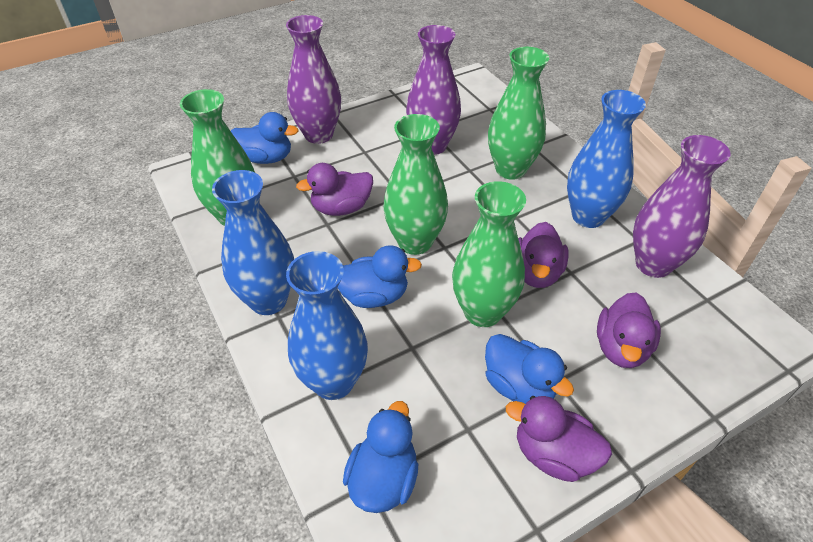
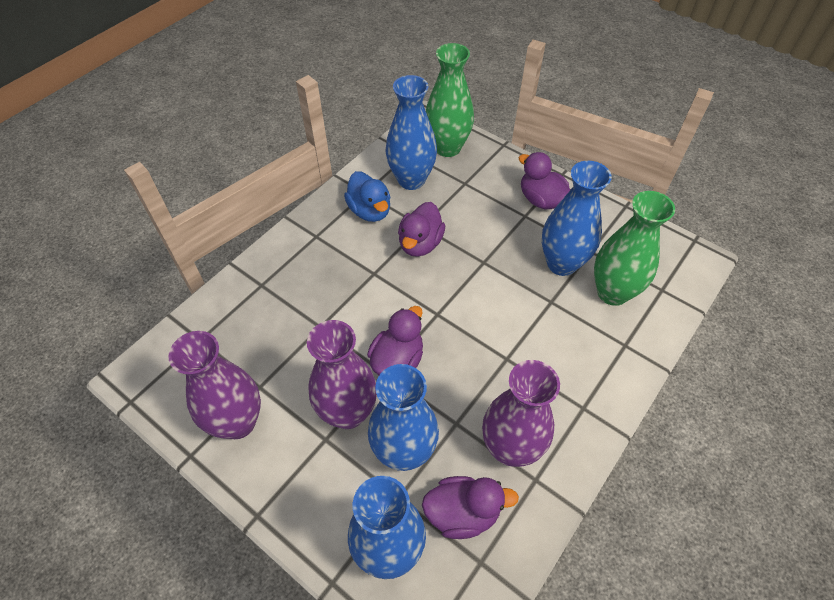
blue duck: [231,112,299,164] [338,245,422,308] [343,401,418,513] [485,334,574,404] = 4 -> [344,171,391,222] = 1
blue vase: [212,170,294,315] [286,251,368,400] [567,90,646,228] = 3 -> [348,476,426,579] [368,364,439,471] [385,75,437,190] [542,161,612,276] = 4
green vase: [180,89,255,226] [383,114,448,255] [452,181,526,327] [488,47,549,180] = 4 -> [426,43,474,157] [594,191,675,306] = 2

